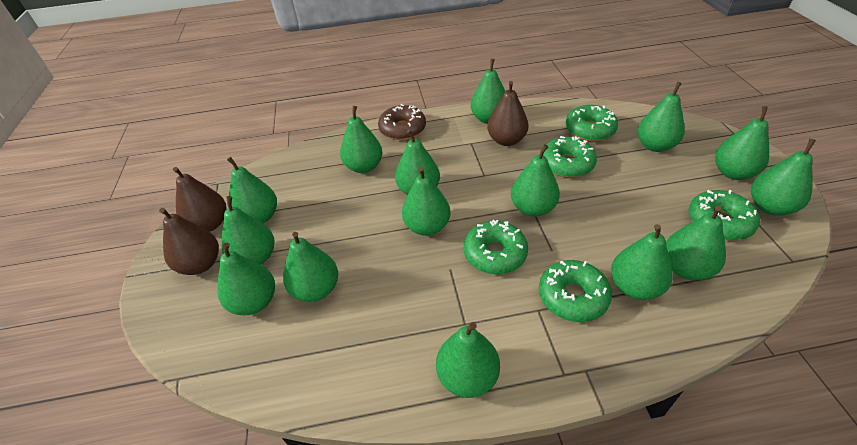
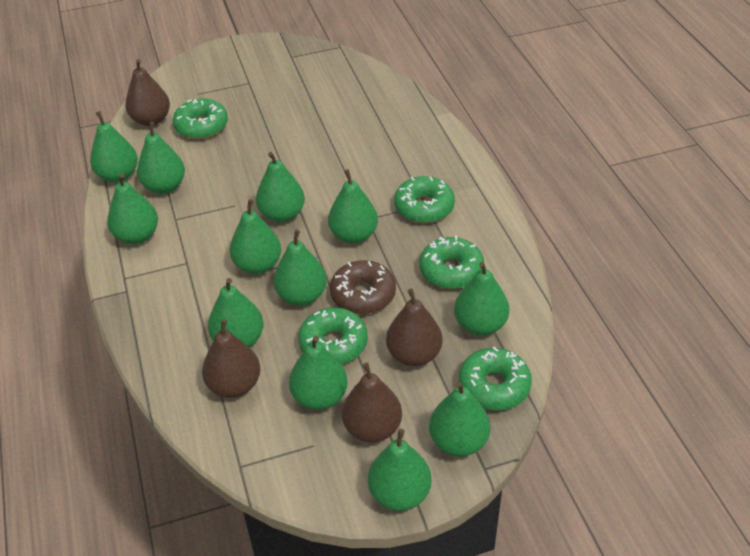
brown pear: [159,208,219,275] [173,167,226,232] [487,81,528,146] = 3 -> [125,59,170,126] [202,319,261,398] [342,363,402,443] [386,289,443,366] = 4
green pear: [217,242,275,315] [221,196,274,265] [227,157,277,223] [283,232,338,302] [340,106,383,173] [395,129,440,195] [402,167,450,236] [436,322,500,398] [471,59,505,124] [511,144,560,217] [611,224,673,300] [638,82,685,152] [666,206,726,280] [715,106,769,180] [751,139,816,216] = 15 -> [90,111,138,183] [107,174,158,244] [137,122,185,194] [208,278,264,347] [229,199,281,274] [256,152,305,222] [273,230,327,306] [289,336,348,410] [328,170,378,244] [368,429,432,511] [429,381,490,457] [454,262,509,335] = 12

